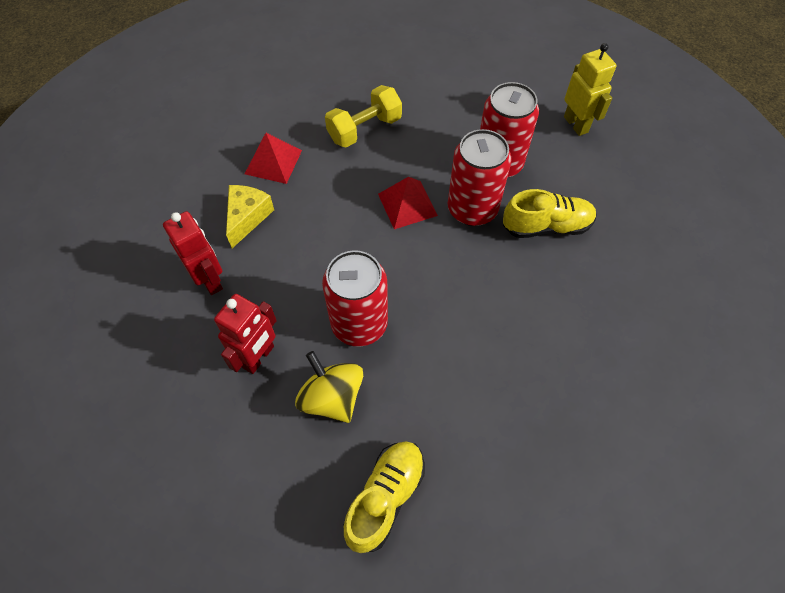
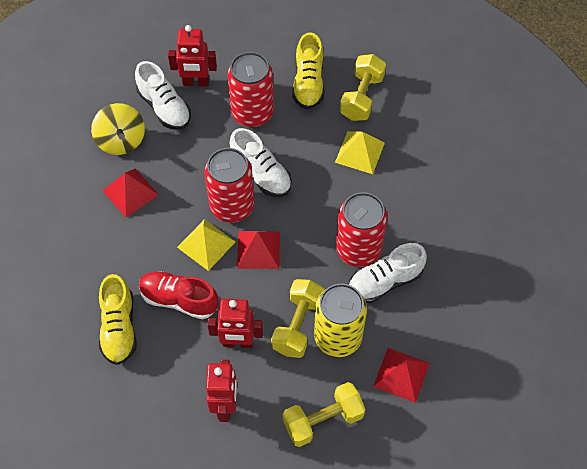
red pyramid: [245,133,302,184] [378,177,438,229] = 2 -> [102,169,159,217] [237,231,280,269] [373,348,430,403] = 3
red robot: [163,211,223,295] [214,294,277,374] = 2 -> [168,25,217,86] [206,360,237,422] [207,299,263,348] = 3
red shoe: none = 0 -> [139,271,219,319] = 1
white shoe: none = 0 -> [135,61,191,130] [229,128,292,197] [348,243,427,303] = 3
yellow can: none = 0 -> [314,283,367,357] = 1
yellow cheese: [226,185,274,248] = 1 -> none = 0
yellow dumbbell: [325,85,402,148] = 1 -> [271,279,325,358] [283,382,365,447] [340,54,386,121] = 3
yellow pyramid: none = 0 -> [177,219,236,271] [335,131,385,174] = 2
yellow robot: [564,43,617,136] = 1 -> none = 0

